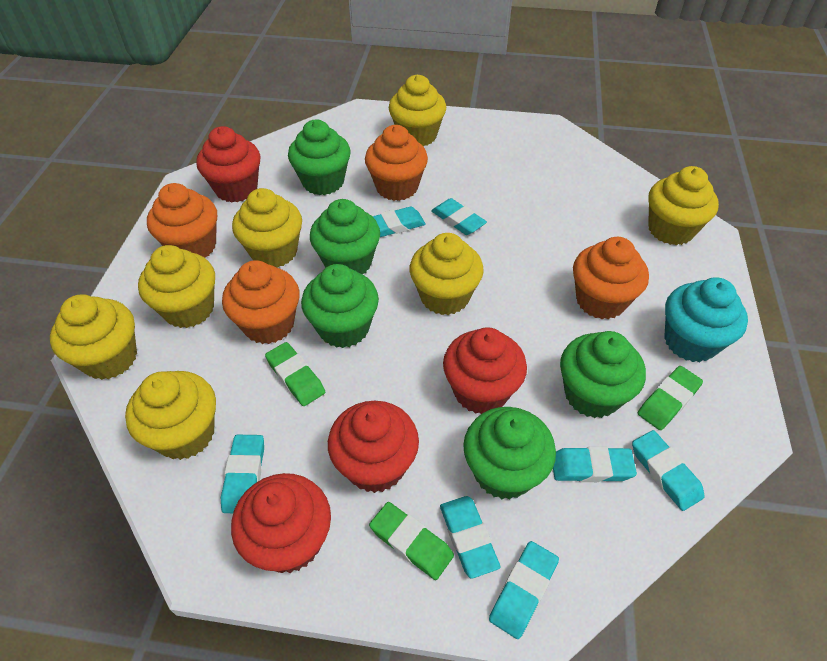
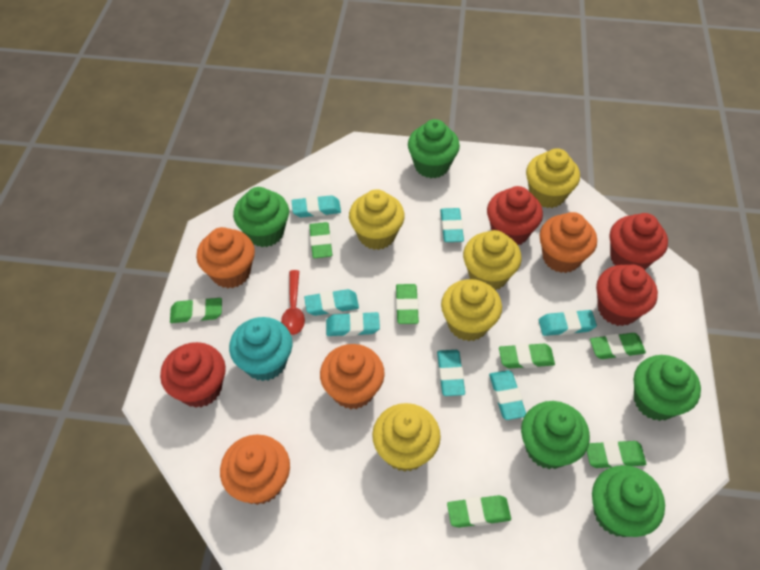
green eraser: [265,342,325,406] [369,502,454,580] [638,366,703,430] = 3 -> [170,298,222,323] [309,222,332,258] [396,284,419,324] [447,495,511,528] [499,343,555,368] [587,441,646,468] [590,333,646,359] = 7
red spoon: none = 0 -> [281,270,305,335] = 1
yellow cupcake: [50,294,137,380] [125,371,216,460] [138,245,215,328] [232,188,302,268] [389,75,446,147] [410,233,484,315] [648,166,719,245] = 7 -> [349,189,405,250] [372,403,441,472] [441,279,502,341] [463,230,522,290] [526,148,580,208] = 5

